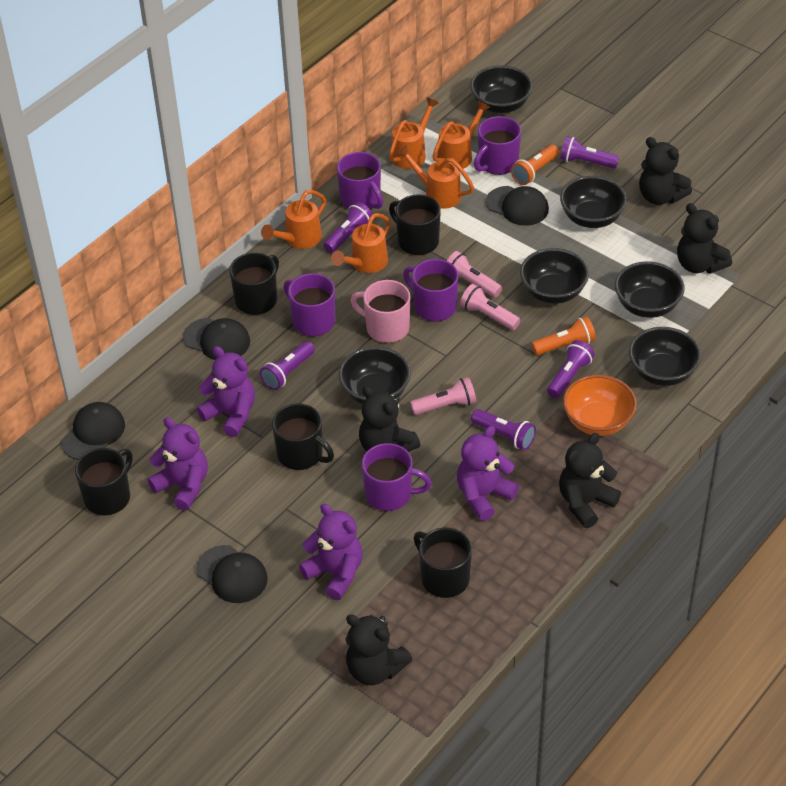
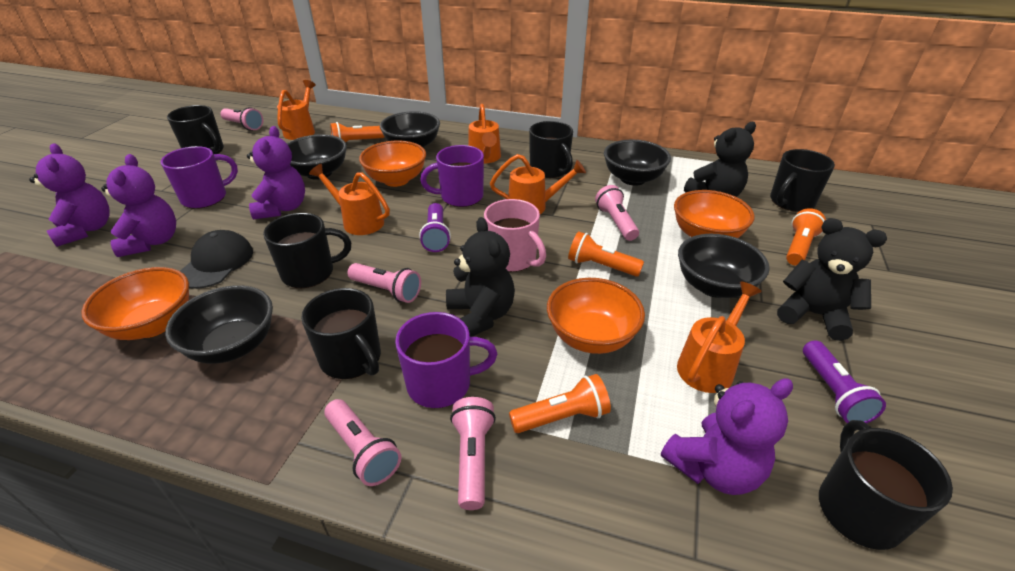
black bowl: [339,347,411,405] [470,65,533,113] [520,248,589,304] [560,176,627,228] [615,261,685,318] [629,327,701,386] = 6 -> [165,285,273,364] [287,134,347,180] [380,111,440,148] [604,140,671,186] [678,234,770,298] = 5
black cap: [61,402,125,460] [183,318,250,360] [196,545,268,603] [486,186,549,226] = 4 -> [180,230,253,289] = 1
black mug: [75,448,133,516] [229,253,279,315] [272,404,334,470] [389,194,441,255] [413,528,472,598] = 5 -> [167,105,224,154] [263,213,351,288] [301,288,381,379] [529,121,573,178] [770,149,835,212] [819,420,953,550] = 6
black teddy bear: [345,614,413,685] [359,386,420,452] [559,433,621,528] [639,137,692,205] [677,203,732,274] = 5 -> [446,217,515,337] [684,122,756,197] [777,218,887,341] = 3
orange bowl: [563,375,637,436] = 1 -> [81,267,189,340] [359,141,426,187] [547,278,645,354] [674,190,755,238] = 4
orange flashlight: [511,145,559,185] [531,316,596,355] = 2 -> [330,122,384,142] [509,374,611,433] [568,231,644,277] [786,208,826,266] = 4
pink flashlight: [410,377,476,415] [447,251,502,297] [460,284,520,330] = 3 -> [220,107,263,131] [324,399,402,486] [347,263,421,303] [450,397,496,510] [595,185,639,241] = 5
purple flashlight: [260,341,315,390] [324,202,372,253] [471,409,536,450] [547,340,595,398] [560,136,619,169] = 5 -> [419,203,451,252] [803,340,886,424] = 2
purple mug: [284,273,335,336] [337,152,383,209] [362,443,432,511] [403,259,459,322] [474,116,521,175] = 5 -> [160,146,238,209] [395,312,497,408] [420,145,484,207] = 3

